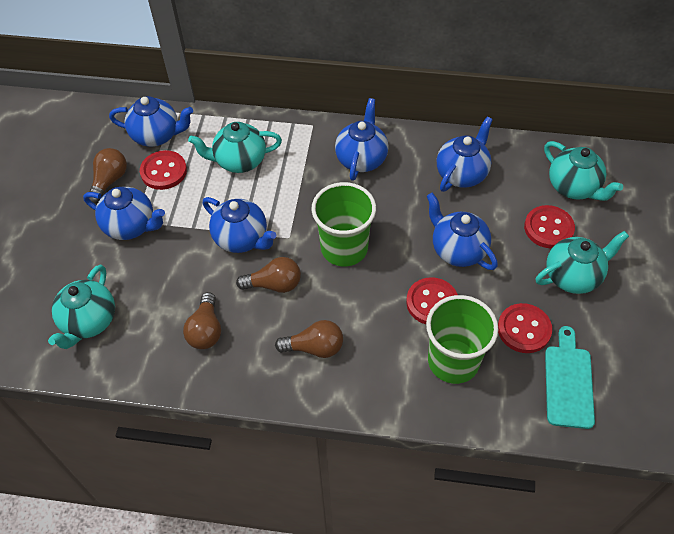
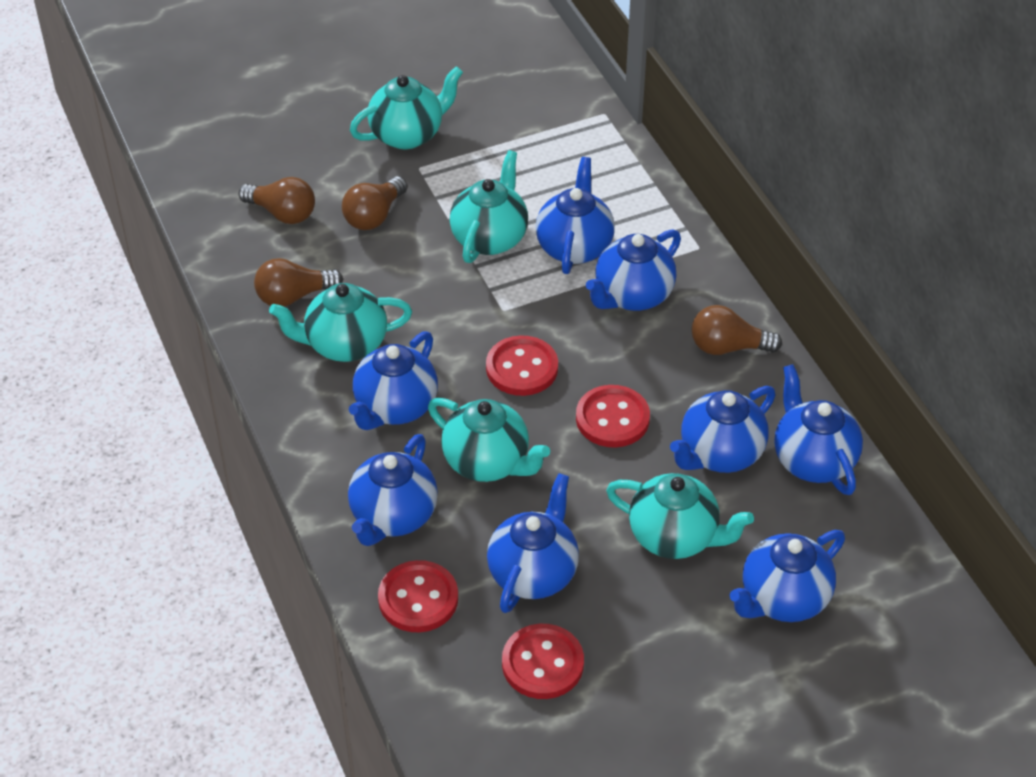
blue teapot: [83,187,165,240] [109,96,193,147] [202,197,276,253] [335,98,389,181] [427,193,498,270] [437,117,493,192] = 6 -> [348,434,438,546] [349,331,438,430] [487,473,579,613] [536,157,615,274] [586,229,681,311] [670,386,776,473] [729,530,845,622] [774,364,863,495] = 8
green cup: [311,182,376,266] [426,295,499,384] = 2 -> none = 0
turquoise cutting board: [545,326,595,429] = 1 -> none = 0
turquoise teapot: [48,265,115,349] [188,122,282,173] [536,231,629,294] [544,141,623,201] = 4 -> [269,283,412,362] [350,66,463,149] [428,398,550,482] [450,150,528,263] [606,473,754,559] = 5

